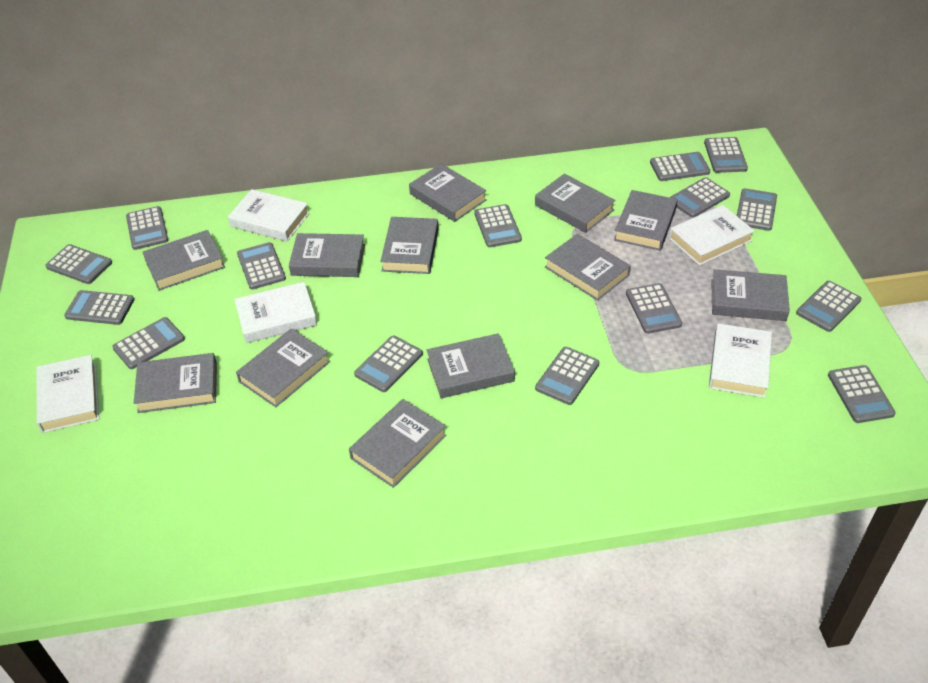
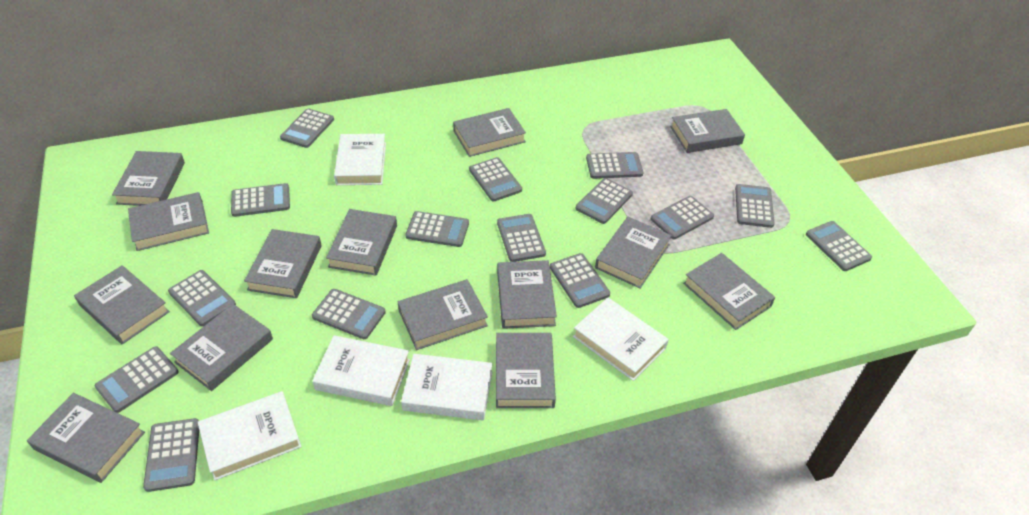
grey book: [134,353,217,413] [143,230,225,291] [236,329,330,407] [289,233,365,277] [349,399,446,488] [380,217,439,274] [409,164,487,222] [427,333,515,398] [535,174,615,233] [545,234,631,301] [614,190,677,251] [711,269,790,321] = 12 -> [27,393,145,483] [74,265,170,344] [112,151,185,206] [128,192,209,251] [170,304,273,391] [244,229,322,298] [326,209,397,275] [398,279,488,350] [453,108,526,157] [496,333,556,408] [497,260,557,329] [595,217,672,288] [670,109,745,153] [683,253,775,330] = 14

